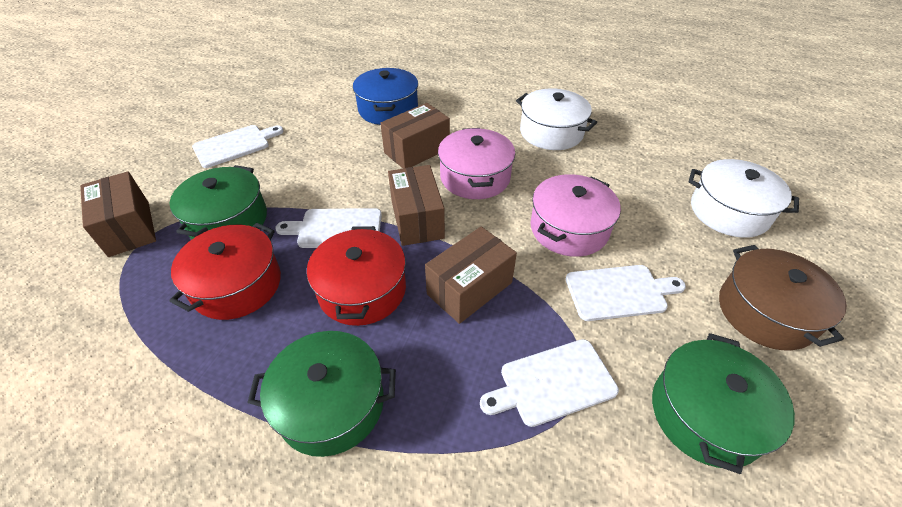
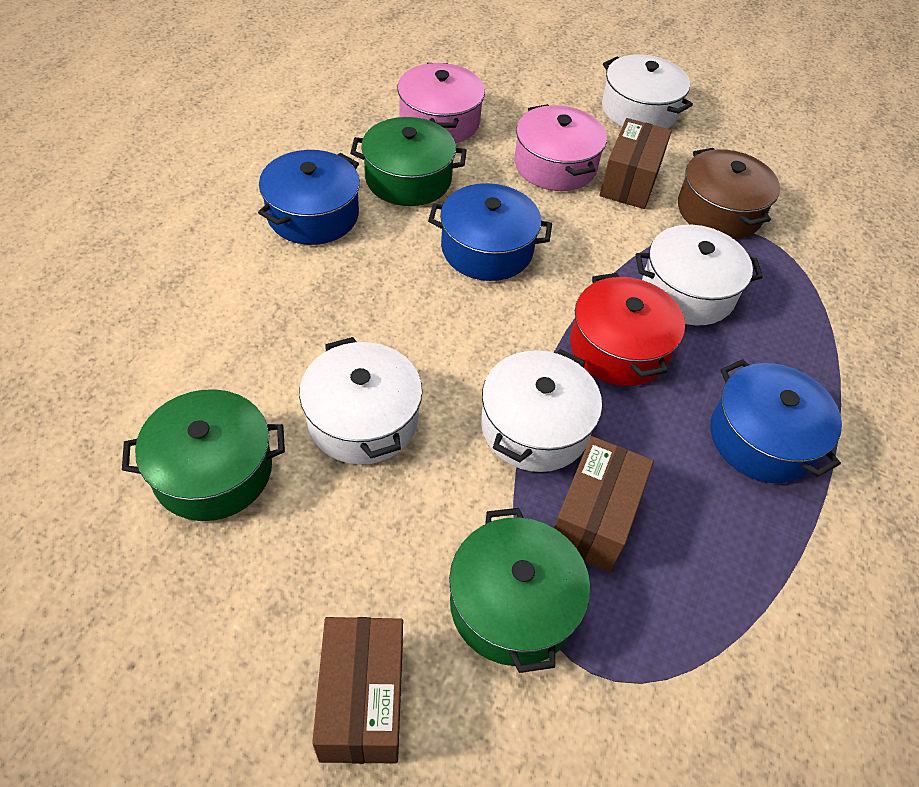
blue pot: [353,68,418,125] = 1 -> [258,150,360,245] [428,183,552,281] [710,359,842,483] = 3
brown box: [80,172,156,257] [380,103,450,169] [388,165,445,246] [425,226,517,324] = 4 -> [312,617,403,764] [554,436,654,573] [599,118,672,209] = 3
red pot: [169,223,281,320] [307,226,406,326] = 2 -> [570,273,685,386] = 1
white cutting board: [192,125,284,168] [275,208,382,248] [480,339,619,427] [566,265,686,321] = 4 -> none = 0
white pot: [516,88,597,150] [688,159,799,238] = 2 -> [299,337,422,465] [481,349,602,472] [602,54,693,129] [635,225,763,325] = 4

